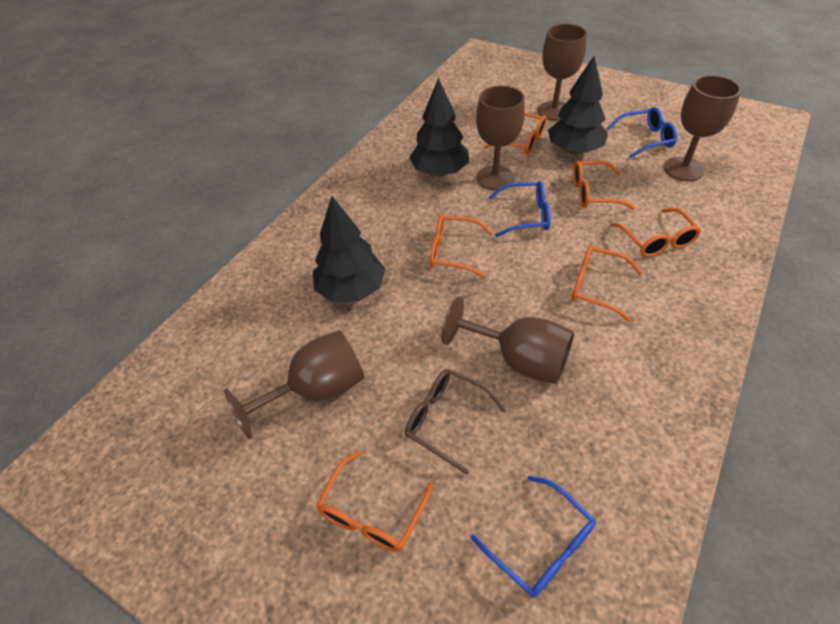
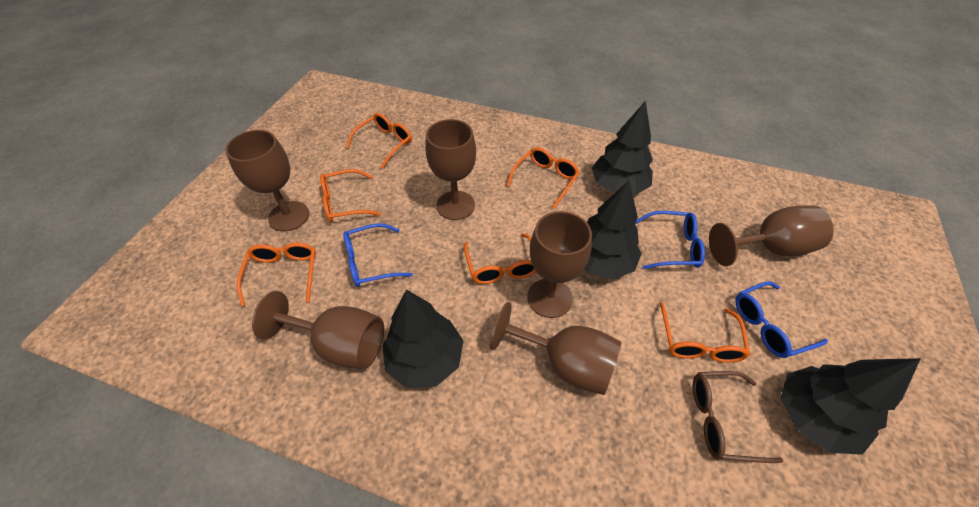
black tree: [313,196,385,302] [409,77,469,176] [548,56,608,154] = 3 -> [382,289,464,388] [584,181,642,279] [592,101,653,195] [781,358,921,455] = 4
brown goblet: [224,330,365,439] [441,296,574,384] [476,86,525,190] [537,24,587,121] [664,75,741,181] = 5 -> [225,130,309,232] [252,291,384,370] [425,119,476,220] [490,302,622,395] [527,211,592,318] [709,205,834,266] = 6

